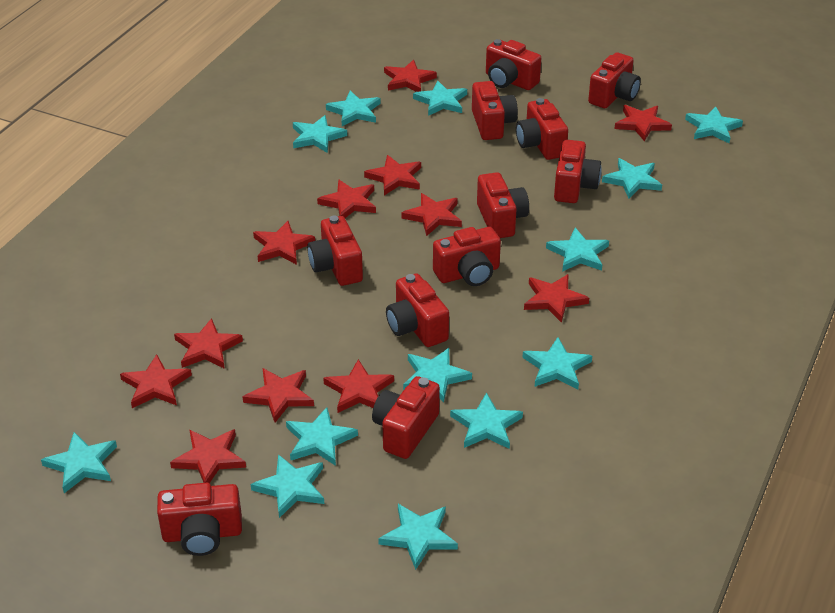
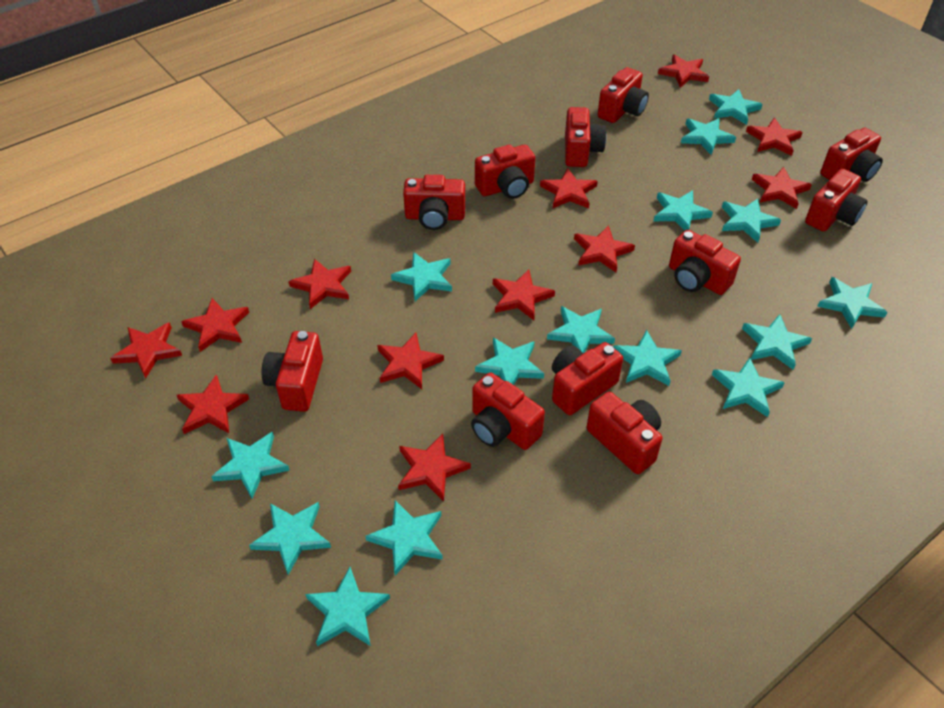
turquoise star: [41,432,117,493] [251,454,324,518] [286,407,358,466] [293,115,347,153] [326,91,380,126] [378,504,458,570] [403,348,472,402] [413,81,467,116] [450,392,523,449] [522,337,592,389] [546,228,609,272] [602,158,662,199] [685,106,743,143] = 13 -> [211,431,290,498] [249,502,331,575] [305,567,390,646] [365,500,443,575] [391,252,452,301] [475,337,544,385] [547,306,615,353] [613,330,682,386] [654,190,713,231] [681,118,736,155] [709,89,763,125] [712,358,785,417] [722,199,781,243] [742,314,812,370] [817,277,887,329] = 15

